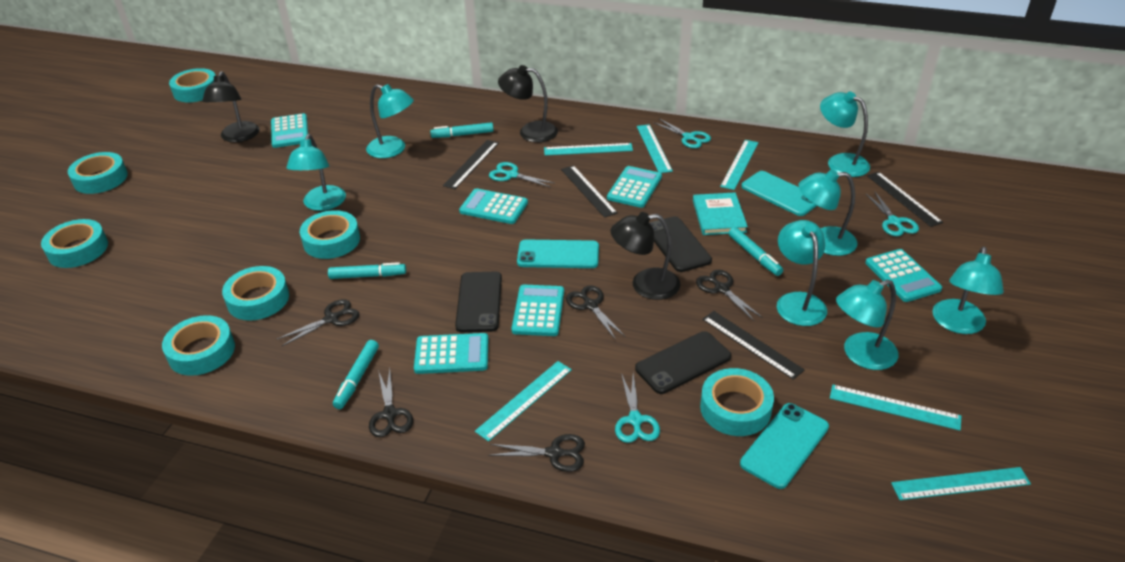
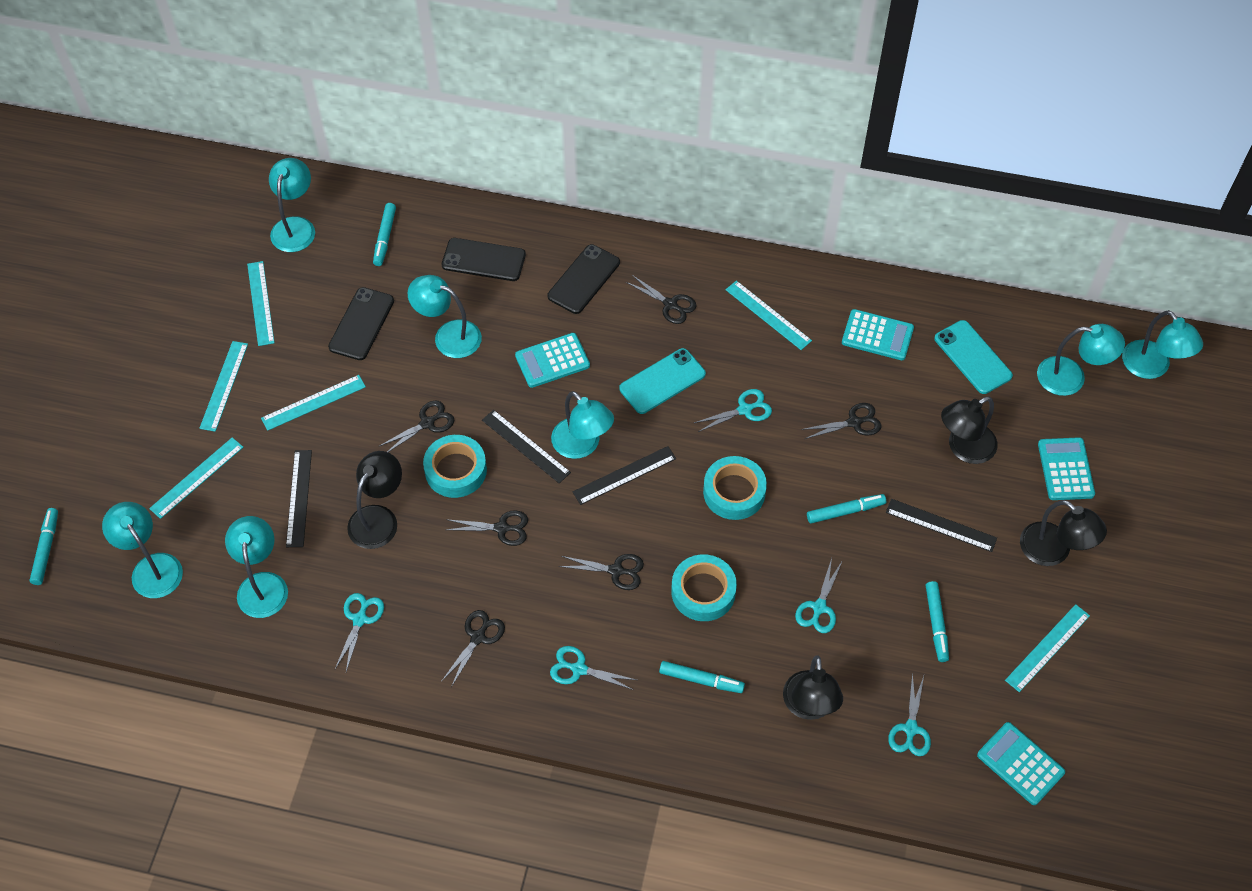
black lamp: [202,71,260,142] [498,65,558,142] [610,212,681,300] = 3 -> [347,451,402,549] [783,655,843,720] [941,396,997,464] [1020,500,1107,566] = 4
black scissors: [277,299,359,346] [369,369,413,437] [488,434,585,472] [566,285,625,340] [696,269,763,321] = 5 -> [378,401,454,452] [441,610,505,687] [446,510,528,546] [559,554,644,590] [626,275,697,324] [801,403,881,439] = 6
turquoise book: [693,192,748,235] = 1 -> none = 0
turquoise calculator: [271,113,308,148] [414,333,488,374] [459,188,528,224] [512,285,564,336] [607,166,662,208] [865,249,942,302] = 6 -> [515,333,590,388] [842,309,914,360] [977,722,1065,805] [1038,437,1095,500] = 4
turquoise marker: [328,262,406,279] [333,340,379,409] [430,122,494,138] [728,227,783,276] = 4 -> [30,508,58,585] [373,203,396,266] [659,661,745,693] [807,494,886,524] [926,581,949,662] = 5
turquoise phone: [517,239,599,268] [740,403,829,489] [741,171,817,216] = 3 -> [619,348,706,414] [934,320,1013,394] = 2
turquoise scissors: [489,162,554,187] [615,373,660,443] [653,119,711,148] [866,192,919,236] = 4 -> [335,593,384,672] [550,646,636,690] [694,389,772,432] [795,558,843,633] [888,672,931,756] = 5
turquoise tape: [41,219,108,268] [68,152,128,194] [162,315,235,376] [169,68,216,102] [222,266,289,321] [300,210,360,259] [700,368,774,436] = 7 -> [423,435,487,498] [671,554,737,621] [703,456,767,520] = 3

